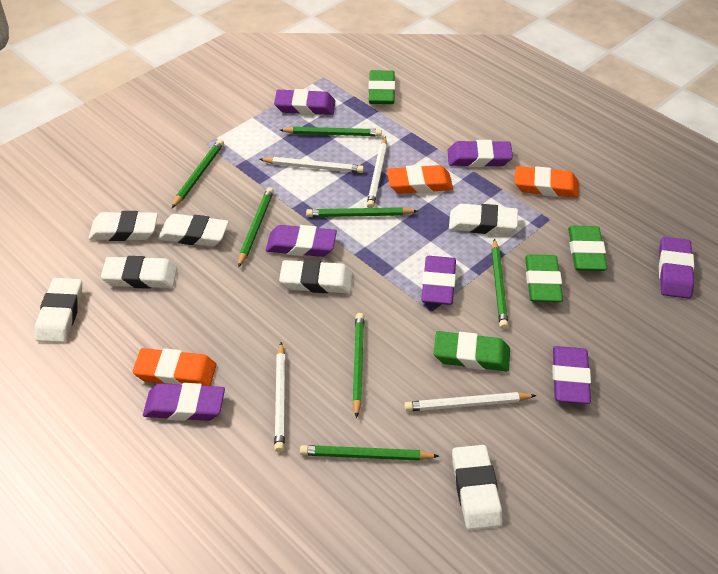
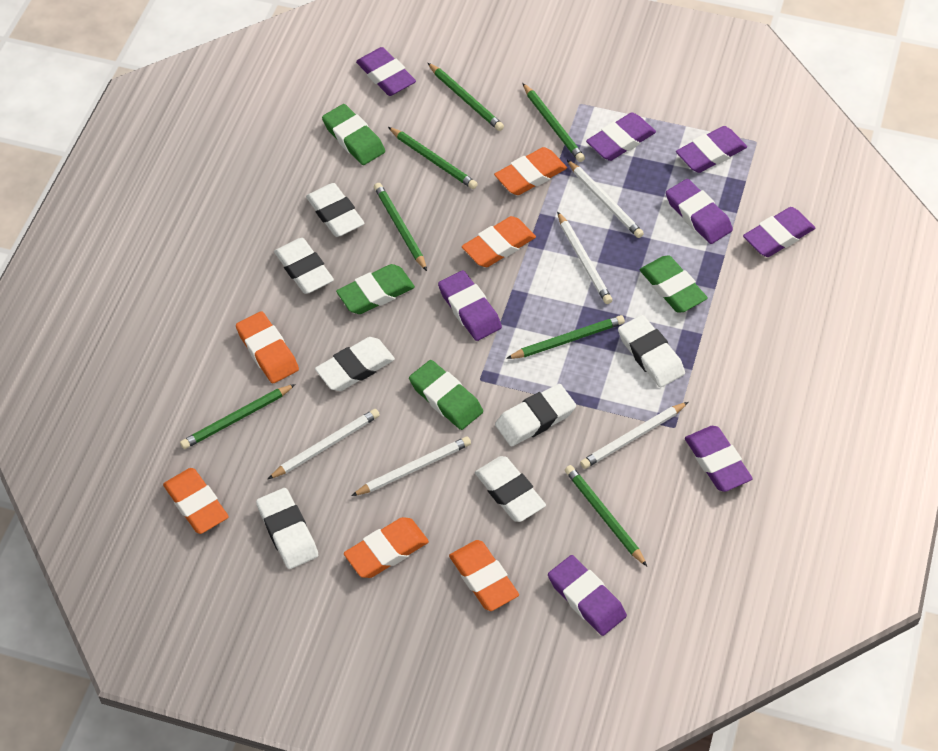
orange eraser: [133,348,216,386] [387,165,453,194] [515,166,579,198] = 3 -> [163,468,229,534] [236,311,299,383] [344,517,429,578] [449,540,519,611] [462,216,536,267] [494,147,567,195] = 6
purple eraser: [143,383,225,421] [266,225,337,257] [274,89,335,115] [421,256,456,305] [448,140,513,167] [552,346,591,404] [659,237,694,299] = 7 -> [356,47,416,96] [438,270,502,341] [548,555,627,636] [586,112,656,161] [666,179,733,244] [676,126,747,173] [685,426,753,492] [743,207,815,257] = 8
white pencil: [259,157,364,173] [274,342,285,452] [367,136,387,208] [404,392,537,412] = 4 -> [268,409,380,479] [351,436,471,496] [557,211,612,304] [567,160,644,238] [580,402,688,469] = 5

